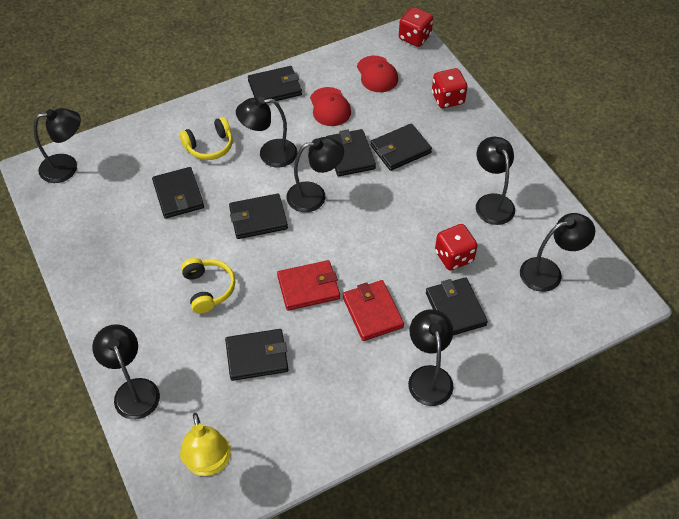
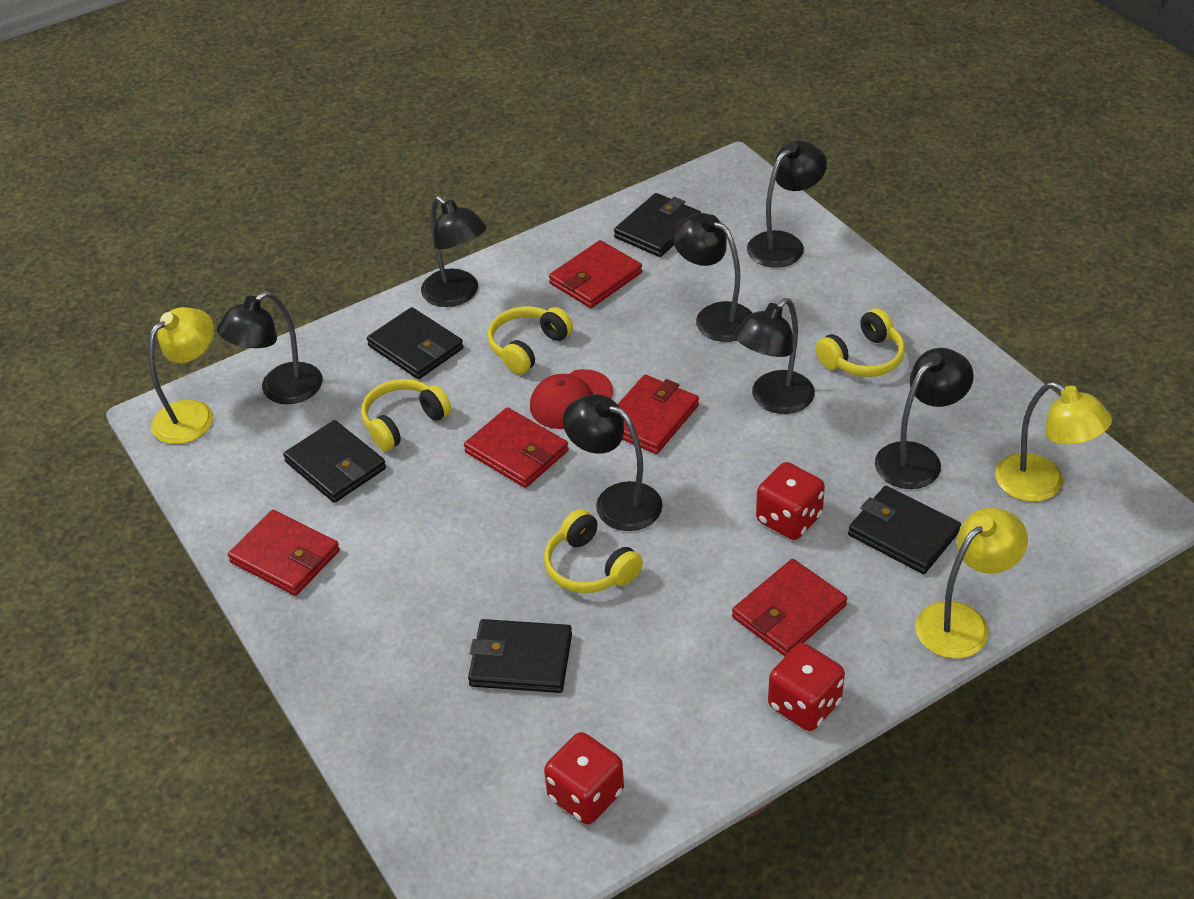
black wallet: [152,167,204,219] [225,329,288,381] [229,194,288,239] [248,66,302,103] [326,129,376,176] [371,123,432,171] [426,277,488,335] = 7 -> [283,420,386,503] [367,307,464,379] [468,619,572,693] [614,193,701,257] [848,486,961,574] = 5
red cap: [310,87,351,126] [357,56,398,92] = 2 -> [530,369,613,429] = 1
red wallet: [277,260,340,311] [343,280,404,341] = 2 -> [228,510,340,596] [464,407,569,488] [549,240,642,308] [617,375,699,454] [732,559,847,657] = 5
yellow headphones: [180,117,233,160] [181,258,235,314] = 2 -> [361,379,451,451] [488,306,573,375] [544,509,643,593] [815,308,905,377] = 4
yellow lamp: [180,413,231,476] = 1 -> [148,307,214,444] [915,508,1028,659] [995,382,1112,502] = 3

